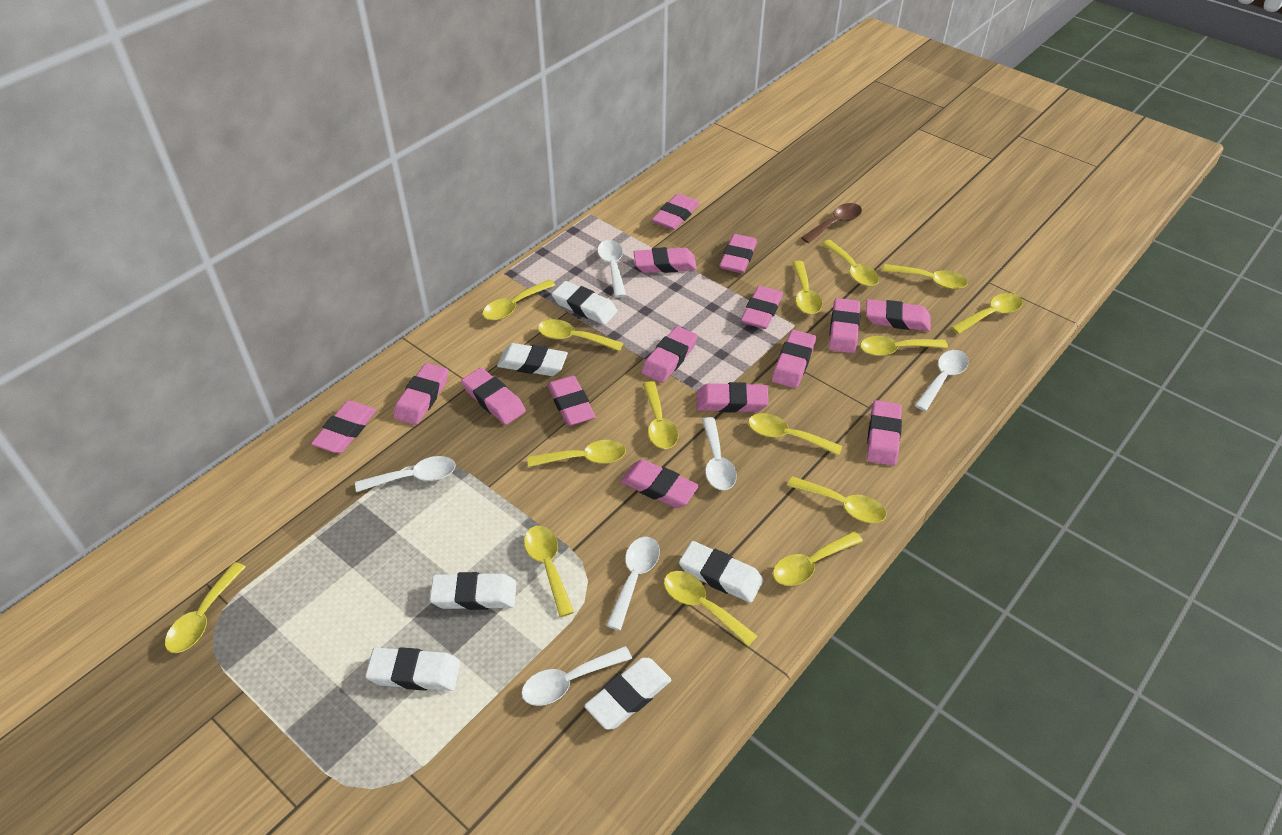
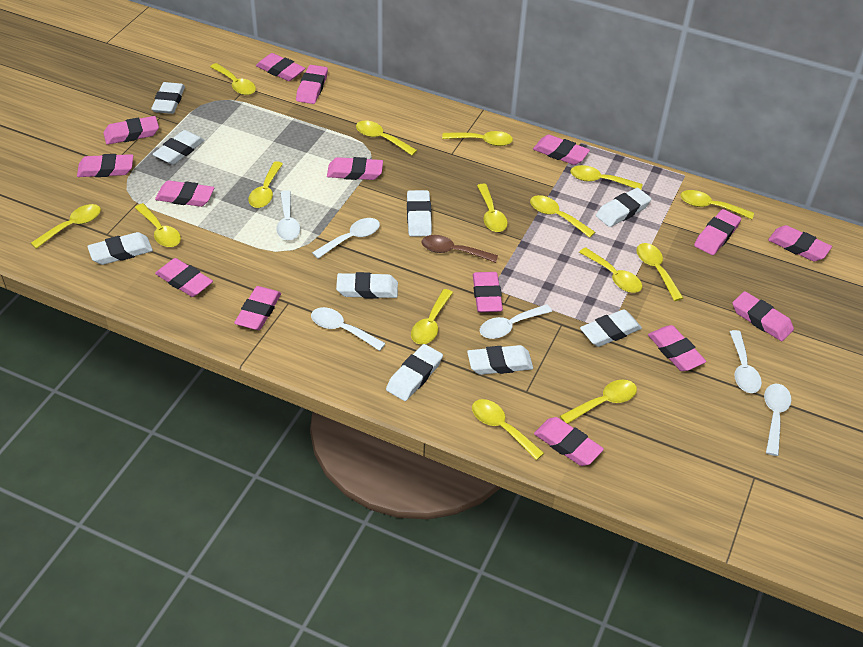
white eraser: [365,647,460,691] [429,572,517,610] [497,343,568,376] [552,281,618,325] [584,658,672,730] [679,541,764,603] = 6 -> [87,232,153,265] [151,82,185,114] [153,130,205,165] [336,272,398,299] [386,344,443,401] [407,190,432,236] [467,345,533,375] [580,309,642,347] [596,188,652,227] = 9

